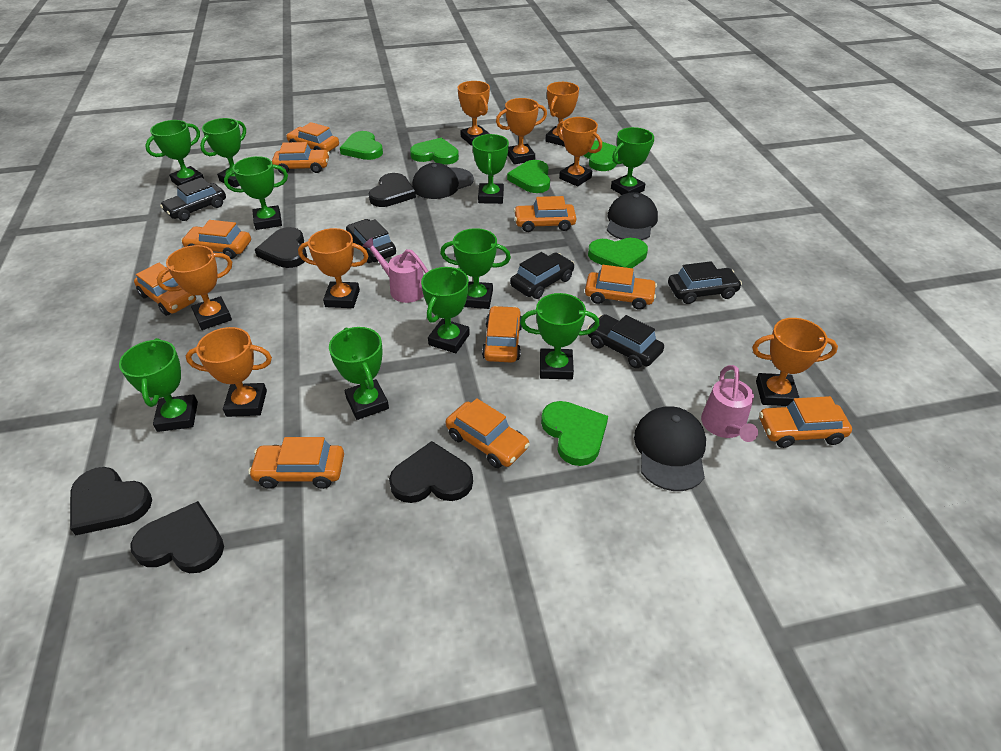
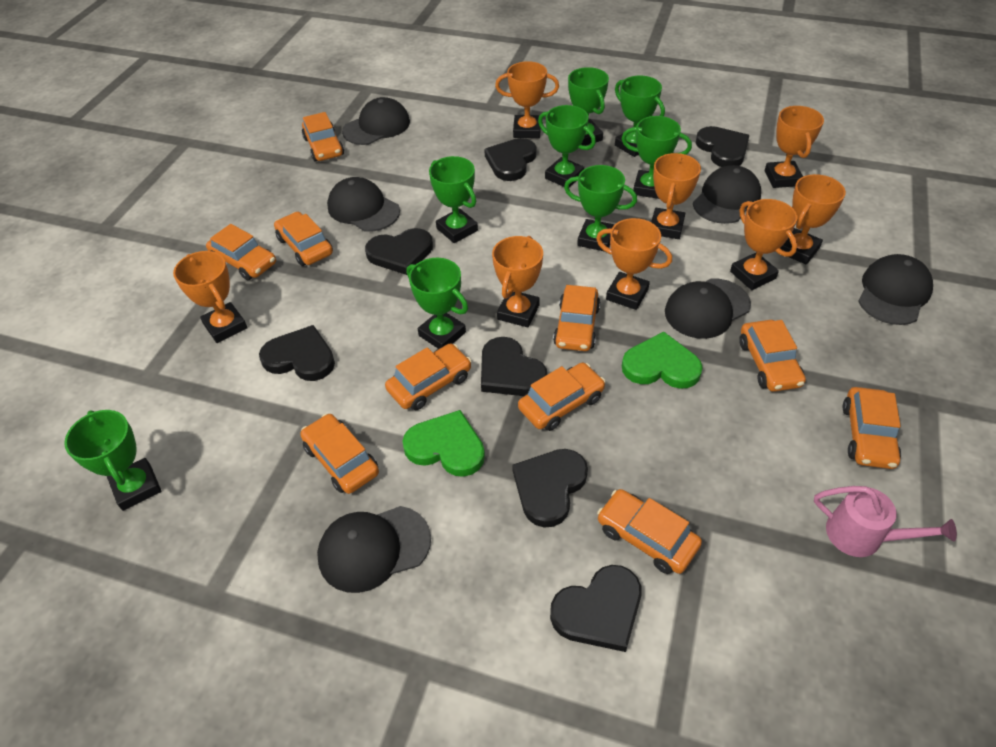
black cap: [412,163,474,199] [607,192,658,240] [634,406,706,491] = 3 -> [317,506,431,593] [327,177,400,232] [342,97,410,145] [665,279,751,339] [693,165,761,224] [858,254,933,325] = 6
black car: [160,177,226,221] [346,219,396,263] [510,252,574,299] [587,314,664,368] [668,261,742,304] = 5 -> none = 0
black heart: [70,467,152,535] [130,501,224,573] [255,227,307,268] [369,173,416,207] [389,441,473,503] = 5 -> [259,325,335,381] [365,228,433,275] [481,337,548,396] [484,138,537,181] [512,449,588,528] [550,565,642,652] [696,126,749,167] = 7
green heart: [340,131,383,160] [410,138,459,165] [507,160,550,193] [541,401,608,466] [583,140,620,171] [588,238,648,268] = 6 -> [402,410,485,477] [622,331,703,389] = 2
green trophy: [119,338,198,432] [145,120,204,186] [200,118,246,188] [224,156,288,230] [329,327,389,420] [421,267,470,353] [440,228,511,309] [472,134,509,204] [520,293,600,380] [611,127,654,195] = 10 -> [64,410,161,511] [407,258,468,349] [429,156,478,243] [538,105,596,187] [564,165,637,252] [568,67,609,146] [615,76,665,157] [621,116,692,199] = 8
pink watering can: [362,237,428,303] [701,365,758,442] = 2 -> [814,486,957,557] = 1

